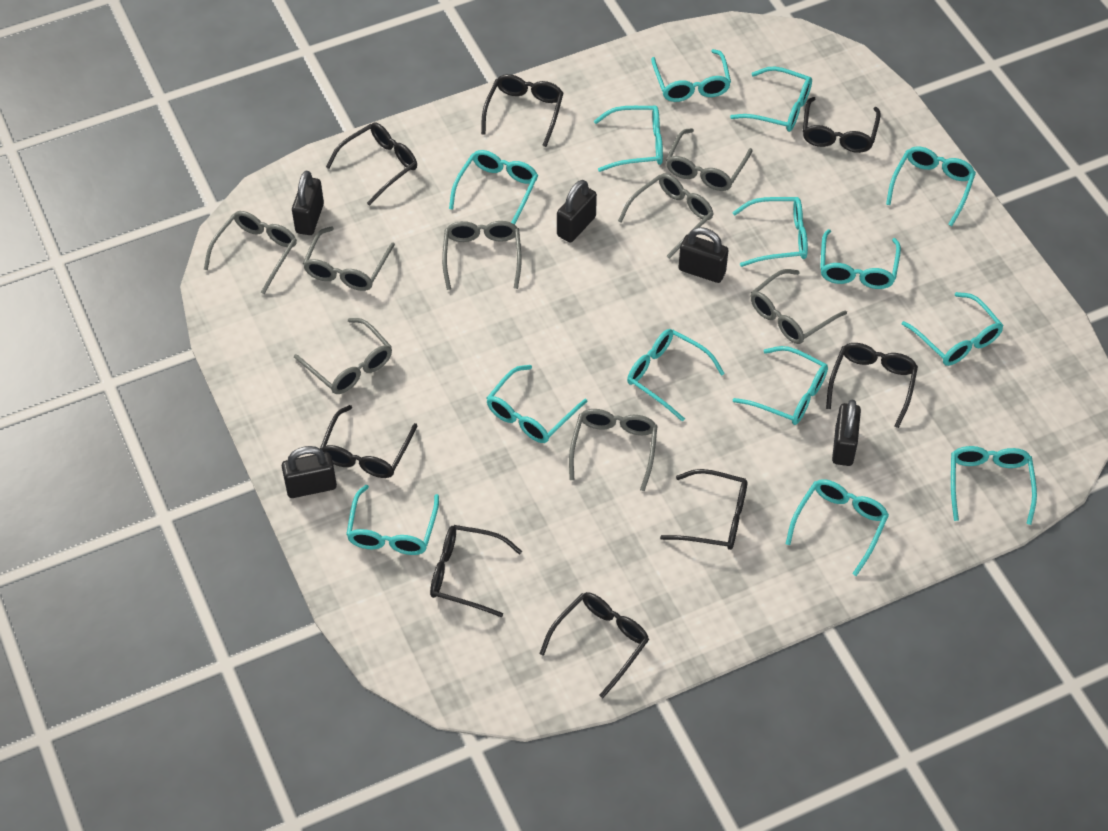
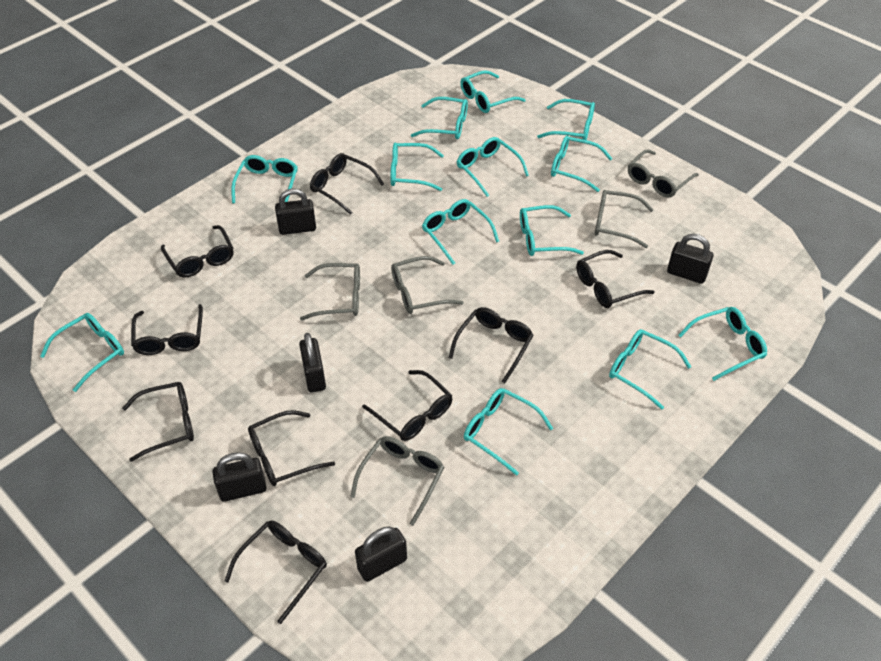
black glasses: [320,405,417,478] [326,122,417,206] [430,525,522,617] [481,74,563,147] [539,592,649,698] [660,469,748,550] [803,97,881,153] [826,343,918,428] = 8 -> [122,382,194,462] [131,304,203,355] [161,225,234,277] [224,520,327,624] [248,410,335,486] [310,153,384,215] [362,370,453,441] [449,307,534,383] [576,250,655,308] = 9
grey glasses: [204,211,297,294] [294,318,392,394] [303,226,395,291] [442,221,522,290] [569,409,657,491] [618,173,714,259] [666,128,753,191] [751,269,847,344] = 8 -> [300,263,360,321] [350,436,444,526] [391,256,464,314] [595,190,654,248] [628,149,699,198] = 5
turquoise glasses: [346,485,439,555] [449,150,538,225] [486,365,587,443] [594,106,663,172] [627,329,725,422] [651,49,731,102] [730,67,812,132] [732,197,808,267] [733,346,828,425] [786,479,889,576] [820,229,901,289] [886,147,976,226] [902,292,1004,366] [951,446,1037,525] = 14 -> [40,313,124,392] [231,155,298,203] [391,143,444,191] [411,97,468,139] [422,199,499,265] [457,137,529,197] [460,70,525,113] [464,388,553,476] [520,205,584,256] [537,99,595,140] [551,136,613,192] [609,329,691,410] [679,307,767,381] = 13

